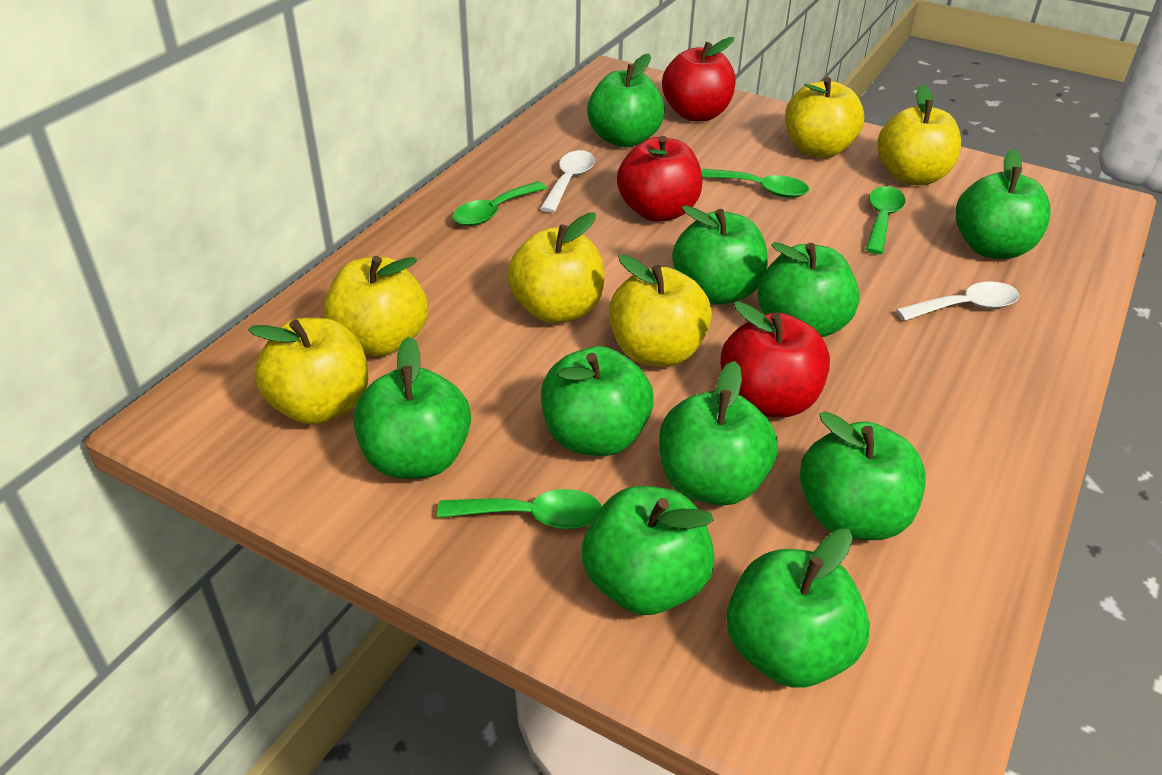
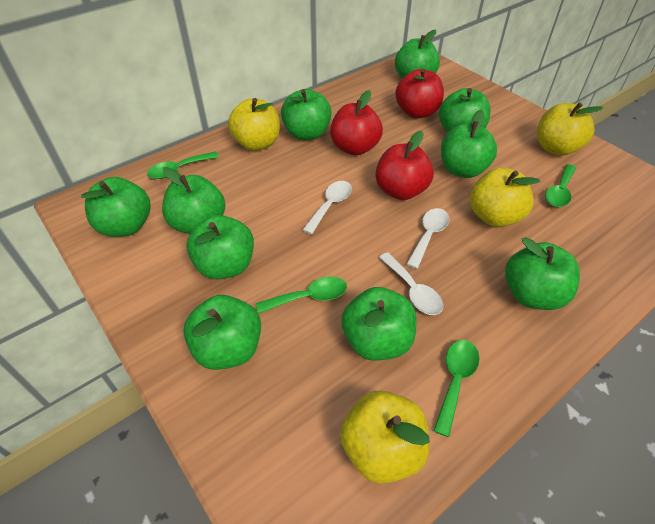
white spoon: [540,150,595,213] [896,281,1019,321] = 2 -> [303,181,352,234] [379,252,443,315] [407,208,449,269] = 3
yellow apple: [248,318,368,425] [323,256,428,356] [507,212,604,324] [609,255,712,367] [785,77,864,158] [877,84,961,185] = 6 -> [228,98,280,151] [340,391,430,484] [470,168,540,227] [537,102,603,156] = 4

